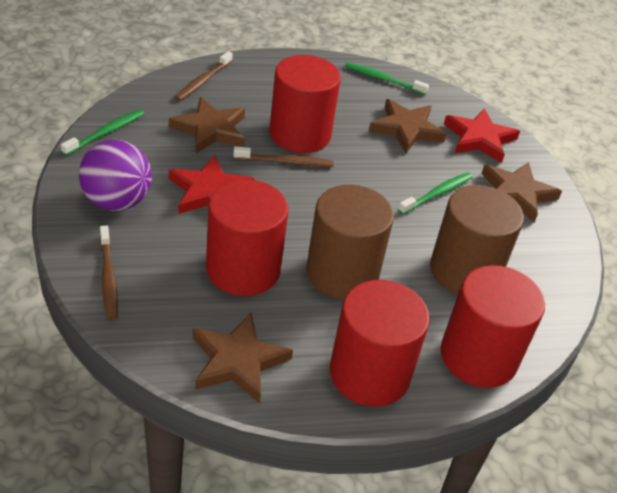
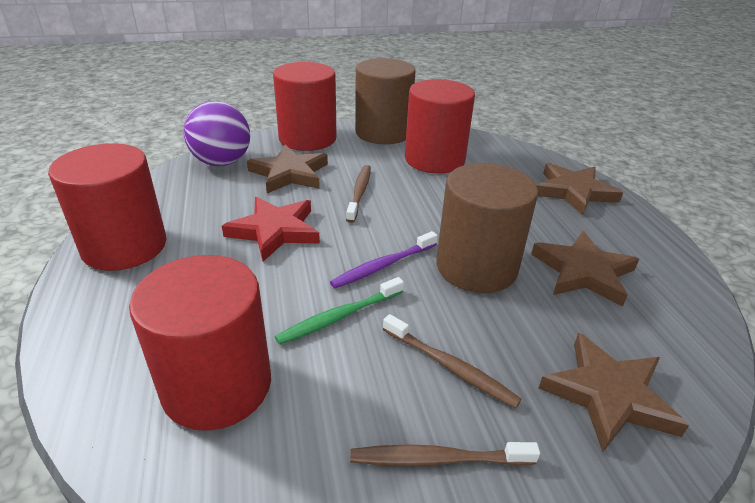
green toothbrush: [61,110,144,156] [345,62,429,95] [398,172,473,214] = 3 -> [275,277,404,345] = 1
purple toothbrush: none = 0 -> [330,231,438,288] = 1
red star: [169,155,254,214] [444,108,520,163] = 2 -> [222,197,320,261] = 1

